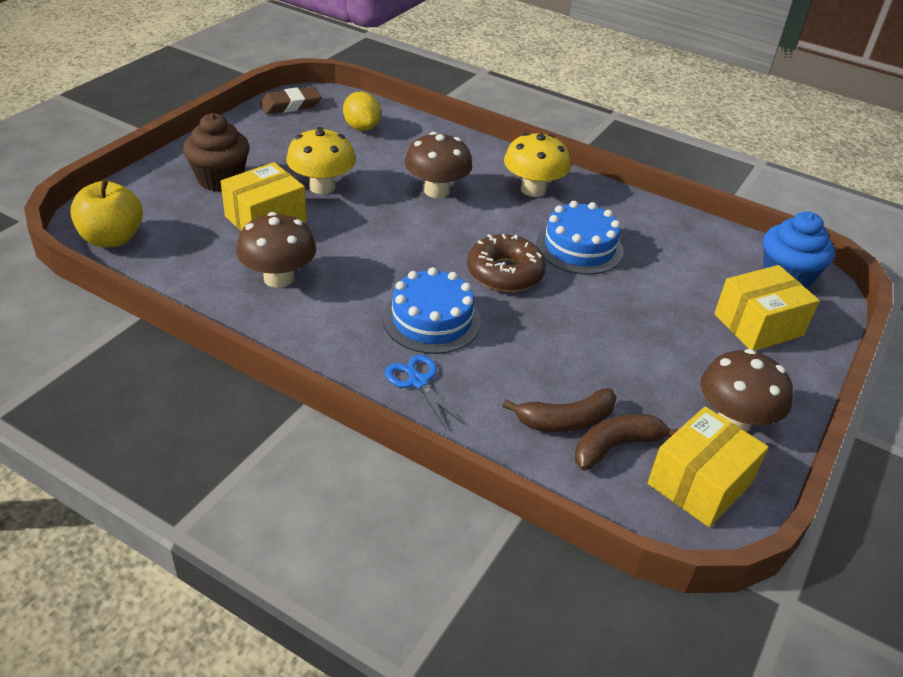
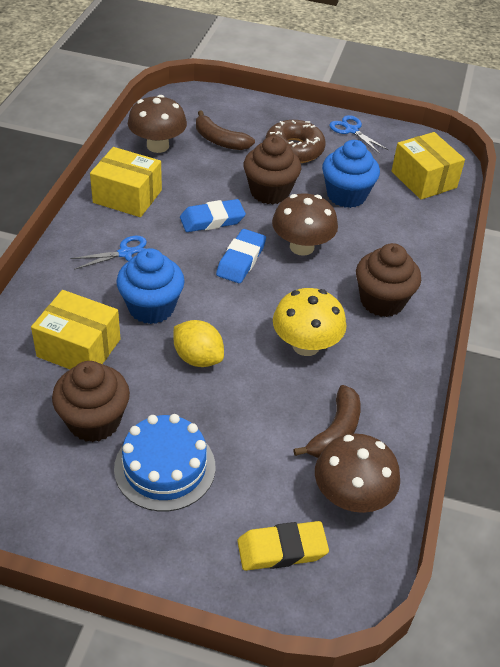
blue cake: [383,267,481,354] [536,201,624,275] = 2 -> [114,414,215,511] = 1
blue cupcake: [763,212,835,289] = 1 -> [116,248,184,324] [322,140,380,208] = 2
blue eraser: none = 0 -> [180,199,246,232] [216,229,266,283] = 2
blue scissors: [385,355,464,431] = 1 -> [70,236,147,270] [330,115,389,153] = 2
brown cupcake: [183,113,250,191] = 1 -> [52,361,130,442] [244,136,301,204] [356,243,421,317] = 3
brown eraser: [260,87,321,114] = 1 -> none = 0
yellow apple: [70,179,143,248] = 1 -> none = 0
yellow eraser: none = 0 -> [237,521,329,571] = 1
yellow mushroom: [286,127,356,194] [504,133,571,197] = 2 -> [273,288,347,356] = 1

